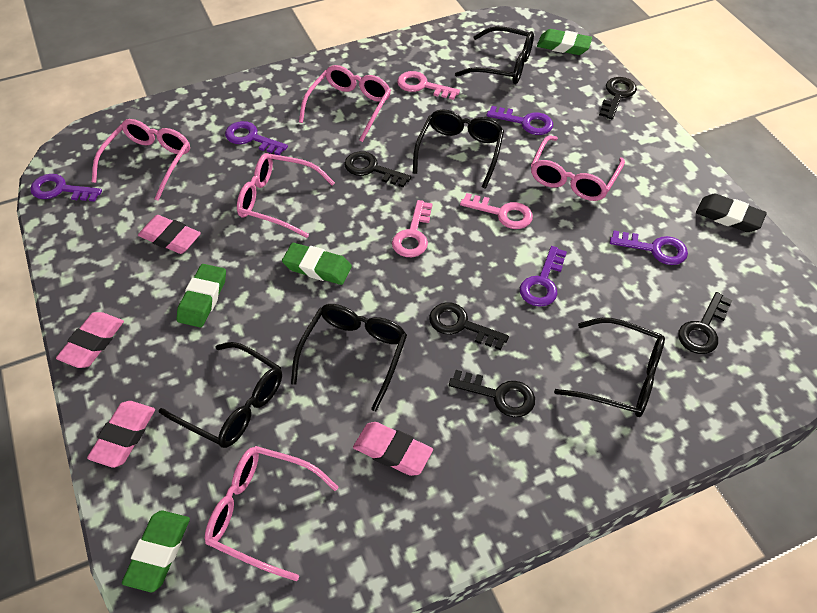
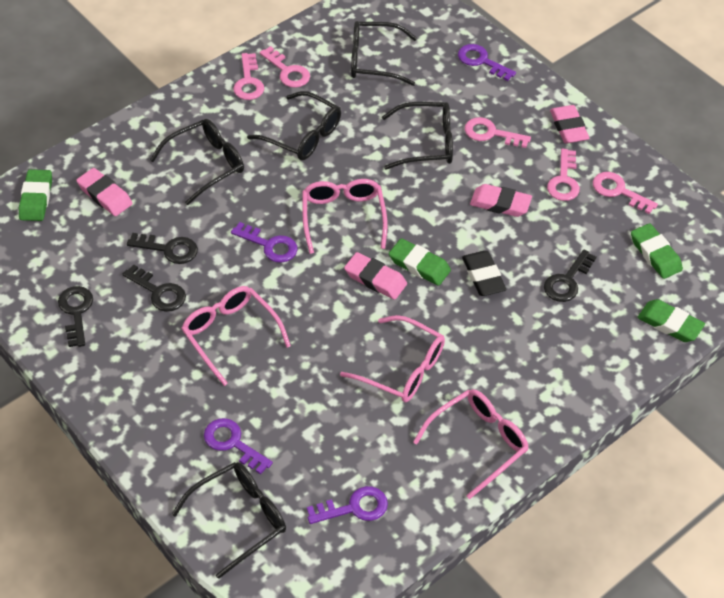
black key: [344,151,411,187] [429,302,509,350] [449,370,535,417] [599,77,637,119] [678,292,732,354] = 5 -> [58,286,93,347] [123,264,186,312] [127,233,198,264] [544,249,596,302] = 4
pink glasses: [92,119,190,201] [205,446,339,581] [237,153,335,238] [299,65,391,142] [531,135,625,201] = 5 -> [181,286,291,386] [302,179,387,254] [340,315,445,402] [413,389,529,499] = 4
pink key: [392,200,433,257] [397,71,460,100] [460,193,533,229] = 3 -> [233,53,264,100] [259,46,310,88] [465,117,531,148] [547,149,580,201] [593,172,658,214] = 5
purple key: [30,174,102,202] [225,121,288,155] [487,106,553,135] [520,246,567,307] [610,230,688,265] = 5 -> [204,418,273,475] [231,222,297,263] [307,486,388,524] [458,44,516,81] = 4

